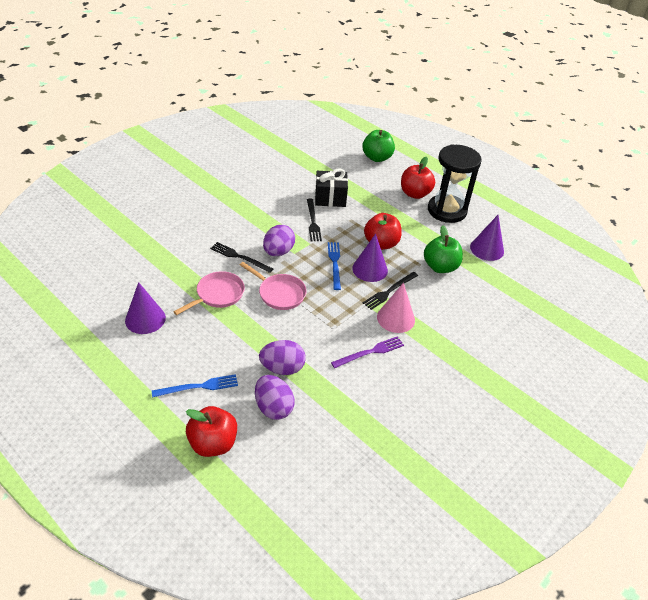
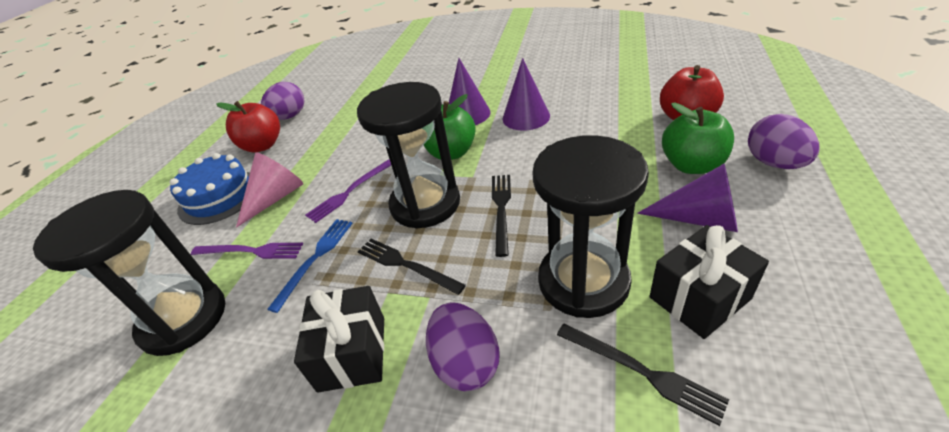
black gift: [315,168,348,207] = 1 -> [294,286,384,393] [650,225,769,339] = 2
black hourglass: [428,145,482,223] = 1 -> [33,190,225,356] [357,82,460,229] [532,135,649,318] = 3
blue cake: none = 0 -> [169,153,250,225] = 1
blue fork: [152,374,238,398] [328,242,341,290] = 2 -> [267,219,353,313] = 1
pink pan: [173,271,245,315] [240,262,307,310] = 2 -> none = 0
purple fork: [331,336,404,368] = 1 -> [191,243,303,259] [305,159,391,223] = 2
red apple: [186,406,237,457] [364,213,402,250] [401,157,435,199] = 3 -> [216,101,280,153] [660,65,724,120] = 2

